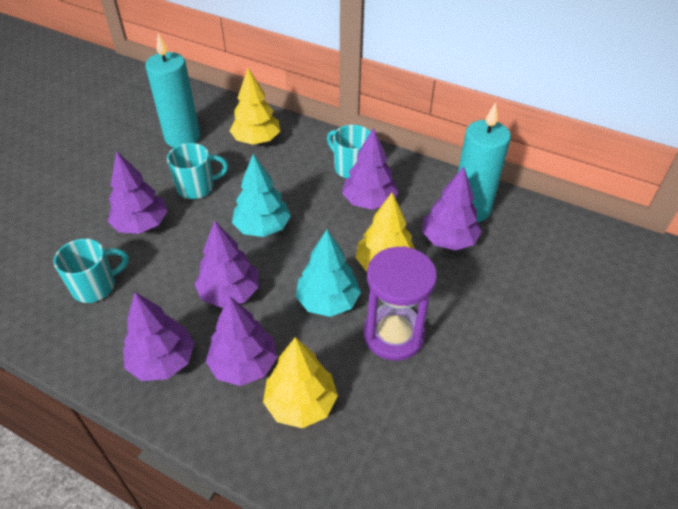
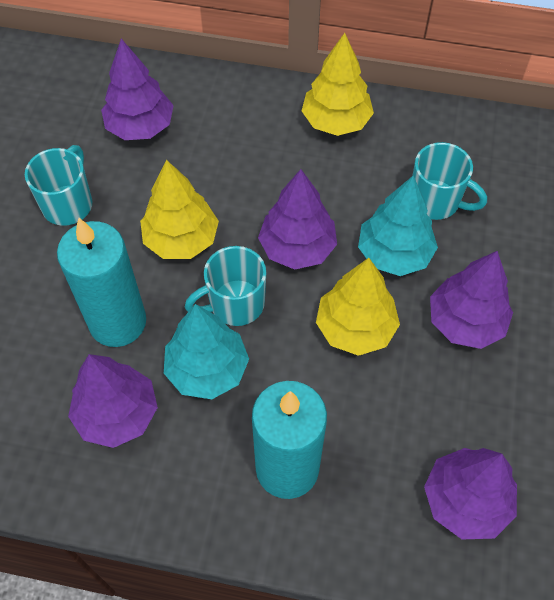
purple hourglass: [364,246,437,361] = 1 -> none = 0
purple tree: [108,151,168,234] [123,292,195,381] [195,221,259,308] [206,295,277,386] [342,128,398,210] [422,166,482,251] = 6 -> [68,354,158,448] [101,39,174,140] [258,169,337,270] [424,448,517,540] [430,251,513,349] = 5

